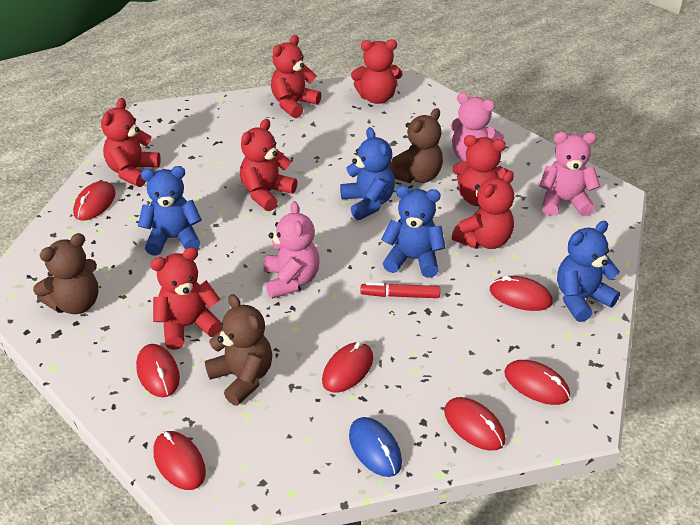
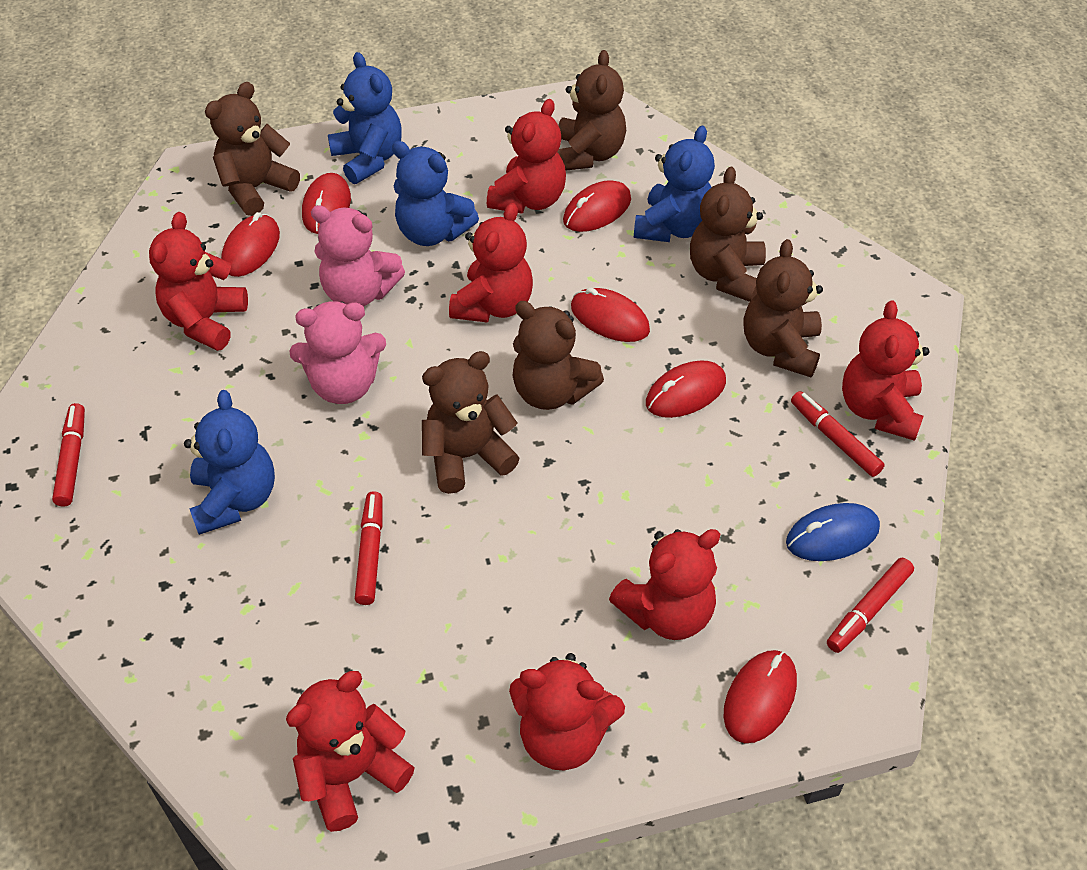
brown teddy bear: [33,233,98,314] [205,294,272,406] [389,108,443,183] = 3 -> [205,82,300,216] [422,351,520,494] [512,301,604,410] [557,50,626,171] [690,166,766,302] [744,239,823,377] = 6
pink teddy bear: [264,201,320,299] [451,93,504,162] [539,132,600,216] = 3 -> [289,301,386,404] [311,205,405,306] = 2
red marker: [360,282,440,298] = 1 -> [52,403,85,506] [355,491,382,605] [791,391,885,477] [827,558,914,653] = 4
red mouse: [73,181,116,221] [136,344,180,397] [153,431,206,490] [322,342,373,393] [444,397,505,451] [490,276,553,311] [504,360,570,405] = 7 -> [221,212,280,277] [302,173,351,234] [563,180,631,232] [571,287,650,342] [646,360,726,418] [724,650,797,743] = 6

